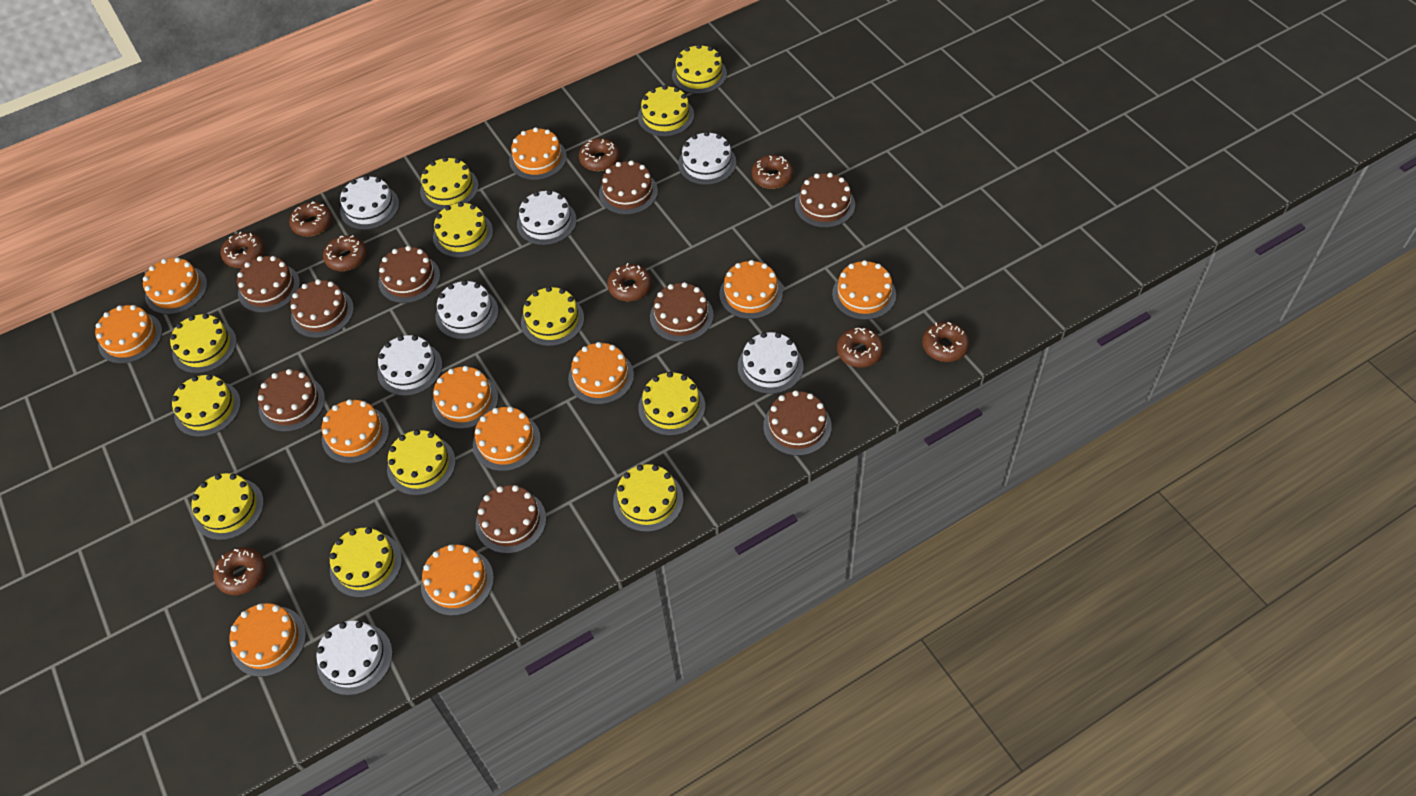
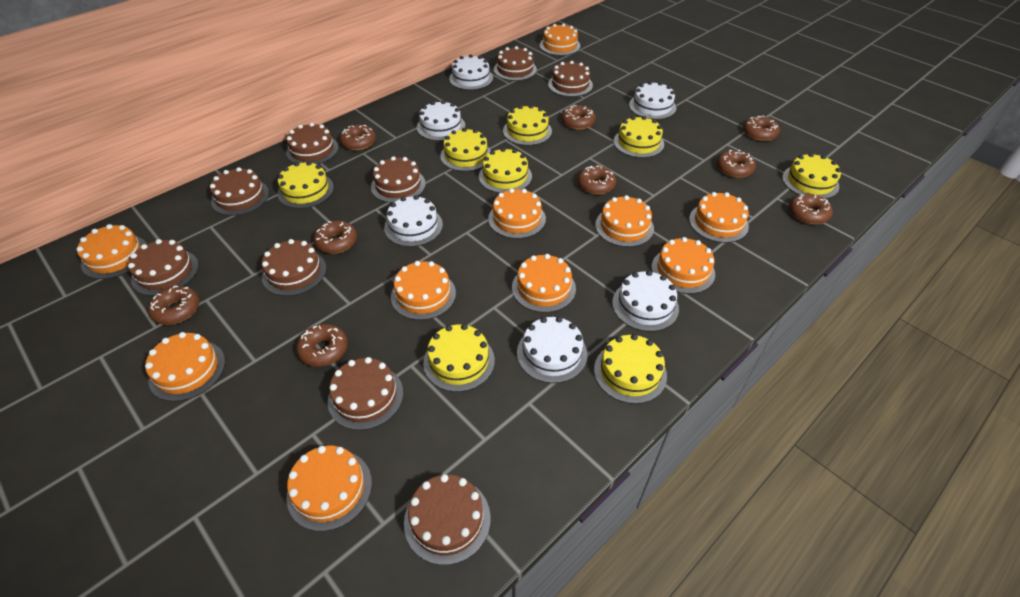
orange cake: [95,305,162,364] [143,257,207,314] [229,603,306,677] [322,399,389,463] [421,544,494,616] [432,366,498,429] [473,407,541,471] [509,127,567,180] [568,342,634,404] [719,260,783,319] [832,260,896,320] = 11 -> [77,224,147,279] [145,332,225,401] [287,446,372,531] [391,261,456,320] [488,188,546,239] [512,254,576,313] [540,23,580,56] [595,195,654,247] [652,237,715,294] [689,192,749,243] = 10
white cake: [316,621,393,695] [340,176,399,230] [377,335,442,396] [436,280,498,339] [517,190,577,245] [678,131,736,185] [738,332,803,394] = 7 -> [384,195,443,247] [417,100,465,141] [449,54,493,90] [517,317,587,383] [612,270,679,332] [629,81,676,120] = 6
yellow cake: [170,314,237,373] [172,374,241,437] [192,473,264,540] [330,527,402,598] [387,430,455,495] [420,157,479,210] [433,202,493,258] [521,286,584,346] [613,464,684,532] [638,85,694,136] [638,372,705,436] [672,44,727,94] = 12 -> [277,161,334,209] [423,324,495,392] [440,128,491,171] [479,148,532,193] [503,105,552,146] [594,334,667,404] [614,116,664,158] [782,153,841,199] = 8

